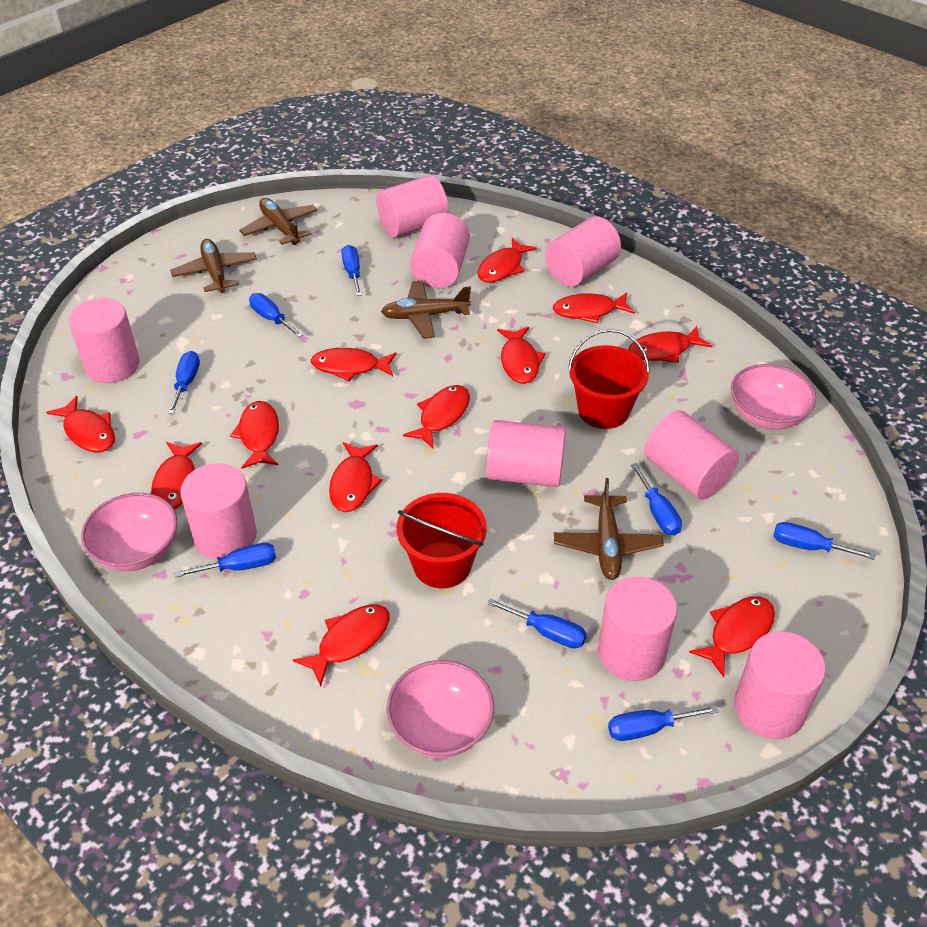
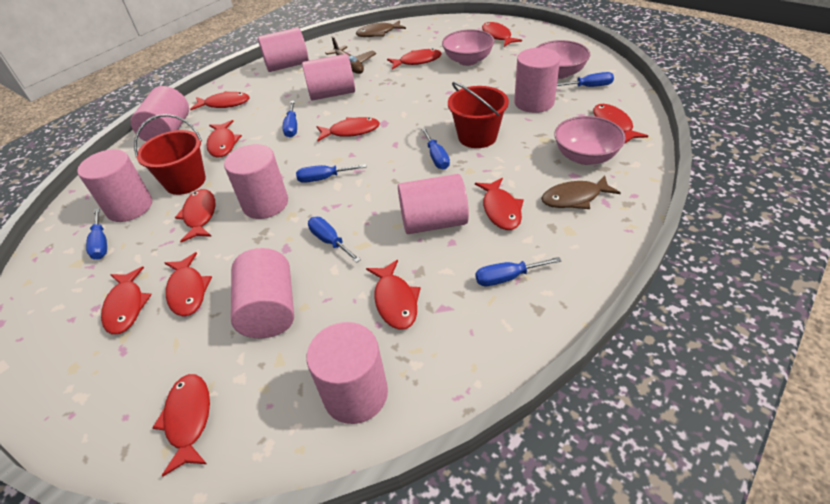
blue screwdriver: [168,351,200,414] [174,543,276,578] [249,293,303,337] [341,245,362,296] [487,598,587,649] [608,705,719,741] [631,463,682,536] [773,522,875,560] = 8 -> [86,208,107,259] [283,101,297,138] [296,164,367,183] [308,217,361,263] [421,128,450,169] [476,257,561,286] [557,72,614,87] = 7
brown fish: none = 0 -> [356,20,406,37] [541,175,621,209] = 2
brown plane: [170,239,257,293] [239,198,318,245] [381,280,471,339] [554,478,664,580] = 4 -> [325,36,376,74] = 1

